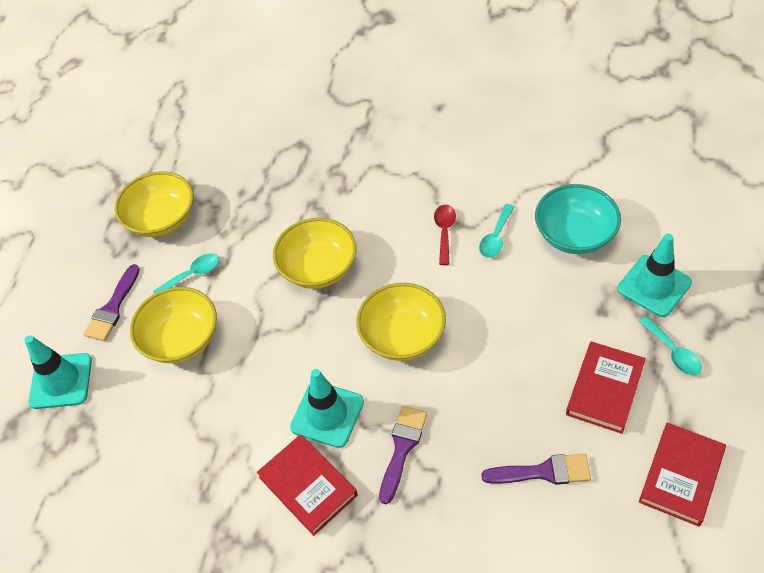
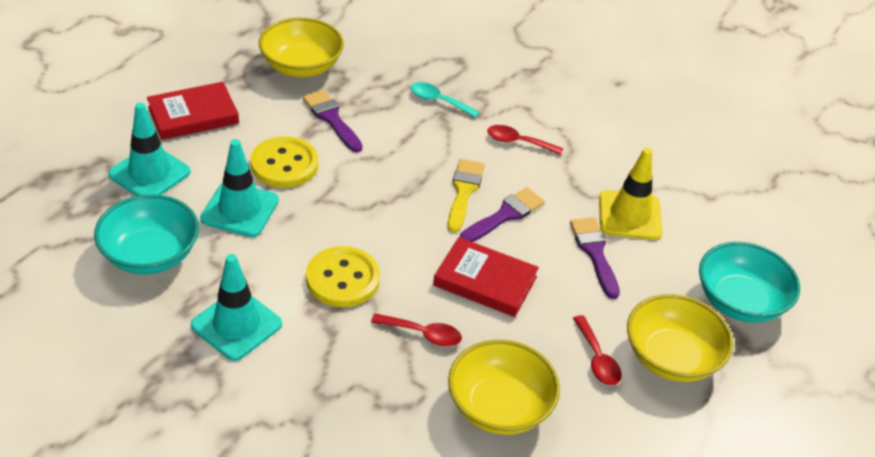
red book: [257,434,358,536] [566,341,646,434] [639,423,726,527] = 3 -> [147,82,239,140] [433,237,539,317] = 2
red spoon: [434,205,456,265] = 1 -> [371,313,462,347] [487,125,563,155] [573,315,622,385] = 3
turquoise bowl: [535,184,621,254] = 1 -> [94,194,199,274] [699,241,800,323] = 2
turquoise spoon: [153,253,219,294] [479,204,514,258] [639,316,702,375] = 3 -> [411,82,480,118] = 1
yellow bowl: [115,171,193,237] [130,287,217,363] [273,218,357,289] [356,283,446,361] = 4 -> [259,18,344,77] [448,340,560,435] [627,294,733,382] = 3
yellow brush: none = 0 -> [448,159,485,233] = 1
yellow button: none = 0 -> [251,136,318,188] [306,246,380,307] = 2
yellow traffic cone: none = 0 -> [599,148,663,240] = 1

